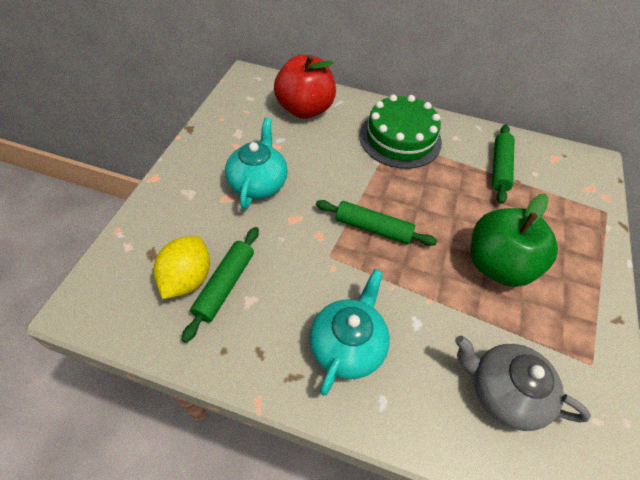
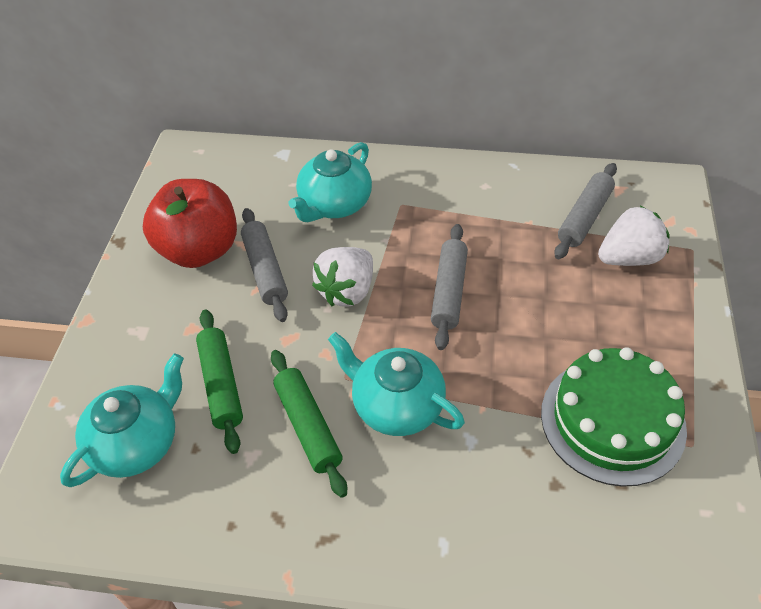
green apple: [471,193,558,287] = 1 -> none = 0
green rolling pin: [182,227,259,343] [316,200,437,246] [492,124,514,204] = 3 -> [196,309,243,454] [271,350,347,498] = 2
grey rolling pin: none = 0 -> [241,208,288,322] [431,224,468,350] [554,163,617,259] = 3
grey teapot: [455,336,591,431] = 1 -> none = 0
turquoise teapot: [225,117,288,209] [309,269,390,396] = 2 -> [60,353,184,487] [289,142,372,222] [328,332,465,436] = 3
white strawberry: none = 0 -> [312,247,373,306] [598,206,670,266] = 2
yellow lemon: [153,236,210,299] = 1 -> none = 0

